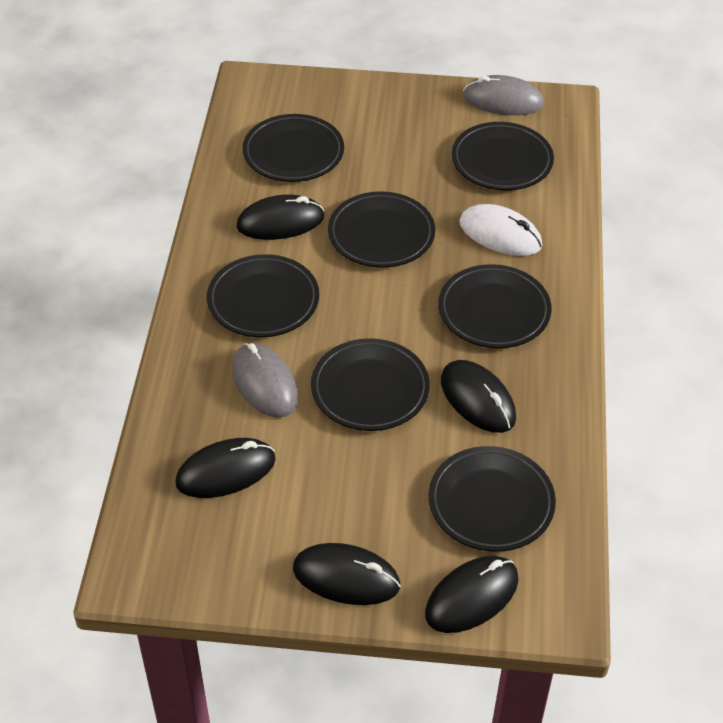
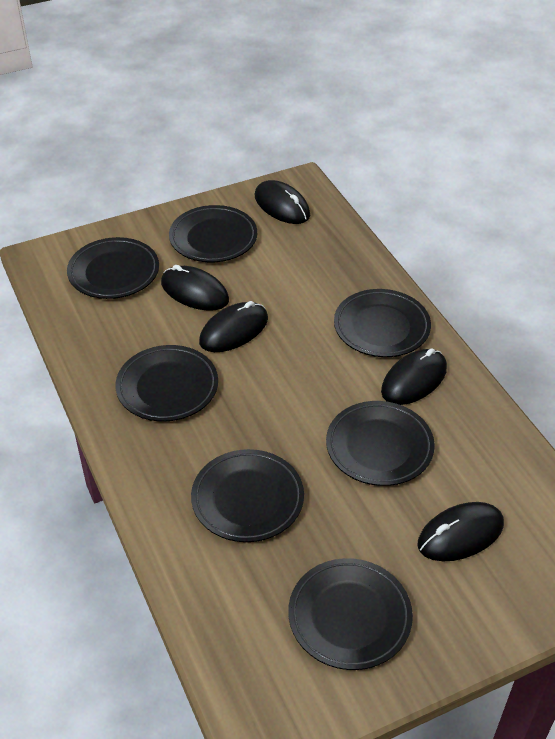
grey mouse: [232,343,298,418] [463,75,544,115] = 2 -> none = 0
white mouse: [459,204,542,256] = 1 -> none = 0

